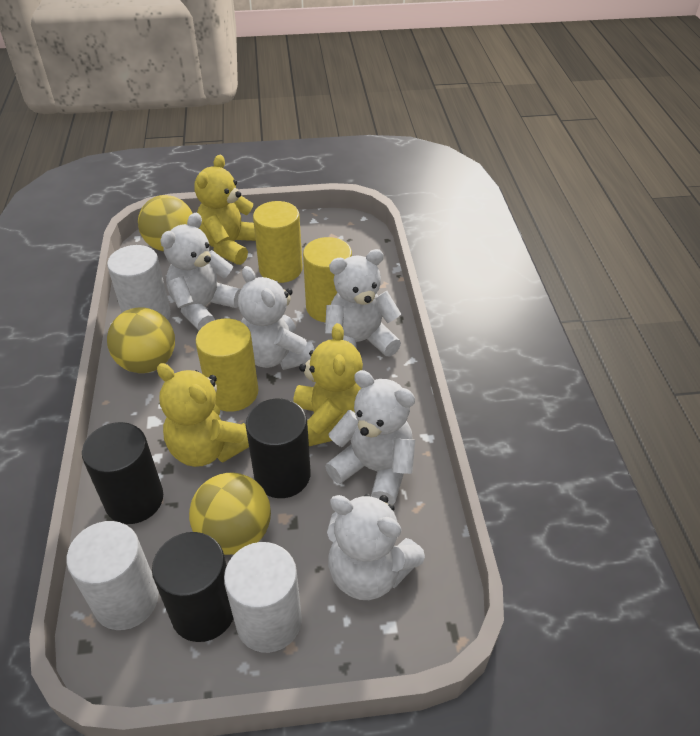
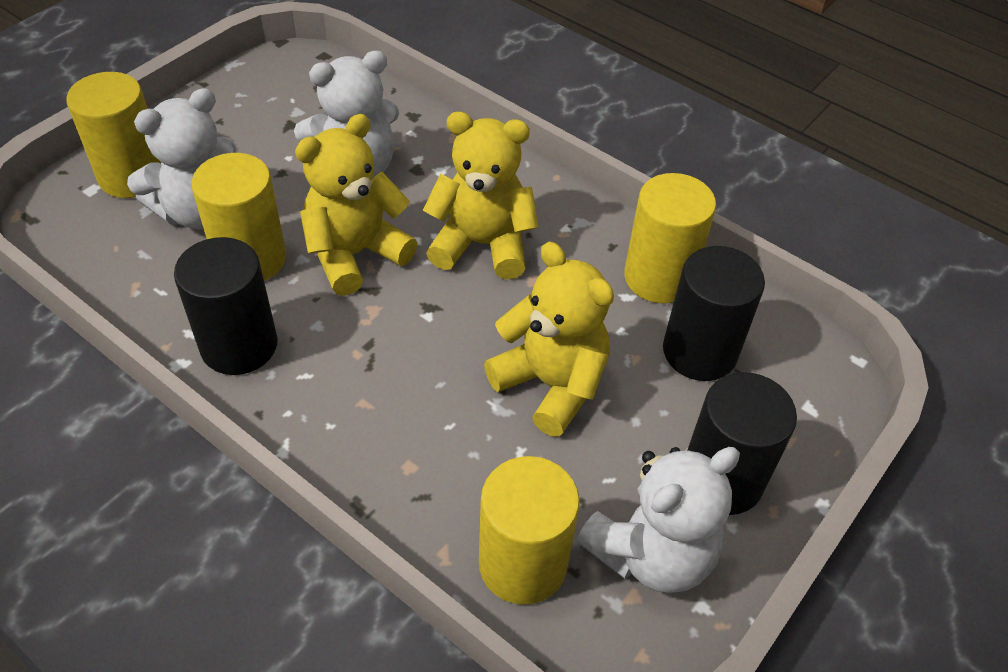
white cylinder: [66,521,159,630] [107,245,171,320] [224,542,302,653] = 3 -> none = 0
white teddy bear: [160,213,241,330] [238,266,314,370] [325,249,401,357] [325,370,415,505] [327,494,425,600] = 5 -> [127,88,236,229] [294,50,399,180] [576,447,740,593] = 3
yellow ball: [107,307,175,373] [138,195,193,251] [189,473,271,555] = 3 -> none = 0
yellow cylinder: [195,319,258,412] [253,201,303,283] [303,237,352,322] = 3 -> [66,72,162,198] [191,153,286,281] [479,456,580,605] [624,173,716,304] = 4

